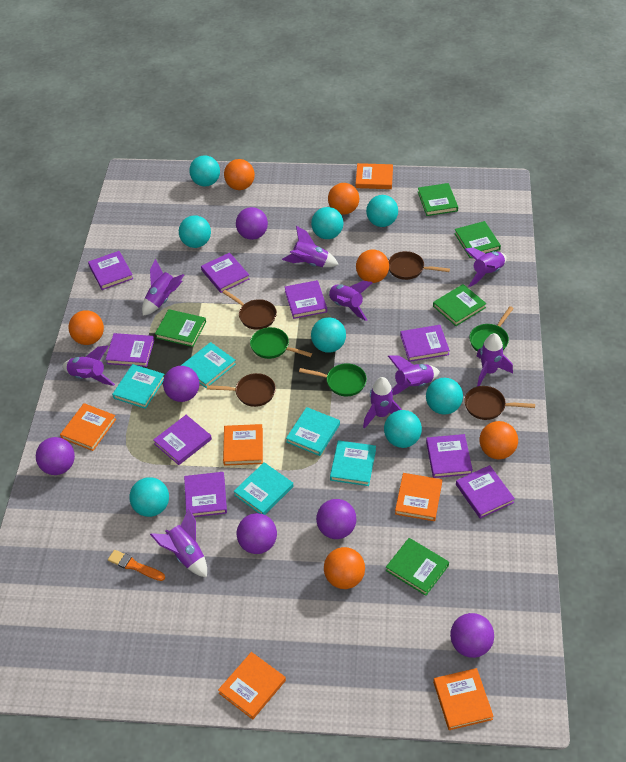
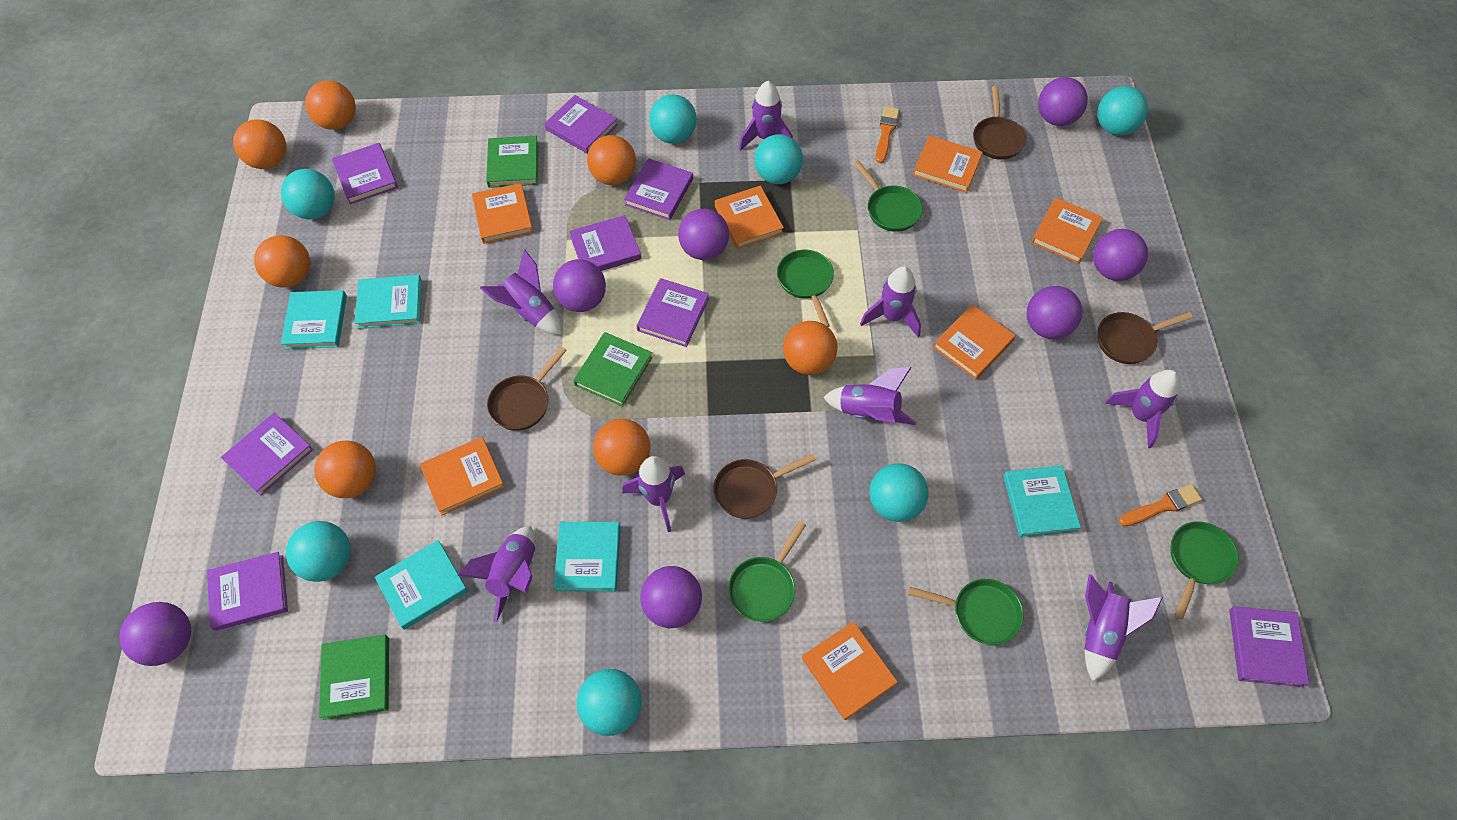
green book: [155,309,206,347] [386,538,449,596] [418,183,458,216] [433,284,487,326] [454,221,501,258] = 5 -> [319,635,389,720] [486,136,538,188] [573,332,653,407] = 3
green pan: [250,327,312,359] [299,363,367,396] [469,306,514,352] = 3 -> [728,521,806,622] [777,250,834,327] [853,160,923,232] [908,579,1023,645] [1170,521,1239,620] = 5
orange ball: [69,310,104,345] [224,159,255,190] [324,547,365,589] [328,183,359,215] [356,249,389,283] [480,421,518,459] = 6 -> [233,119,286,169] [254,235,310,288] [305,80,356,130] [314,441,376,498] [587,135,636,185] [593,419,650,476] [783,321,837,375] = 7
orange book: [60,403,116,451] [218,652,286,720] [223,424,263,466] [355,163,393,189] [395,473,442,521] [433,668,494,730] = 6 -> [420,437,505,515] [472,183,533,244] [715,185,784,249] [802,621,898,720] [913,135,983,193] [933,304,1016,379] [1031,197,1103,264] = 7
orange brush: [108,550,165,581] = 1 -> [876,106,899,163] [1119,484,1202,526] = 2
purple ball: [36,437,75,475] [163,366,199,402] [236,207,268,240] [237,513,277,554] [316,499,356,539] [450,613,494,658] = 6 -> [119,602,191,666] [553,259,606,312] [640,566,702,628] [678,209,729,260] [1027,286,1082,339] [1038,77,1088,126] [1093,229,1148,281] = 7
purple book: [88,251,133,290] [105,333,154,367] [153,415,212,465] [184,472,227,517] [201,253,250,293] [285,280,327,319] [400,325,450,362] [426,434,473,478] [456,465,515,519] = 9 -> [207,552,288,631] [221,413,314,496] [332,143,398,204] [544,95,618,154] [569,215,641,271] [624,158,693,220] [636,278,709,347] [1229,606,1309,687] = 8
purple rocket: [62,345,115,386] [142,259,184,316] [150,508,207,578] [282,226,339,267] [327,281,373,321] [363,377,402,429] [388,355,440,395] [464,248,507,287] [477,333,513,387] = 9 -> [457,526,535,623] [480,249,562,335] [622,456,685,532] [739,81,793,151] [823,367,916,425] [860,266,921,337] [1084,574,1163,682] [1105,370,1180,448] = 8
turquoise ball: [130,477,169,517] [179,215,211,248] [189,155,220,186] [311,207,343,239] [311,317,346,353] [366,195,398,227] [384,410,422,448] [426,378,463,415] = 8 -> [281,169,335,220] [286,521,351,582] [577,669,642,736] [649,94,697,144] [754,134,803,184] [869,463,929,522] [1097,86,1148,135] = 7

